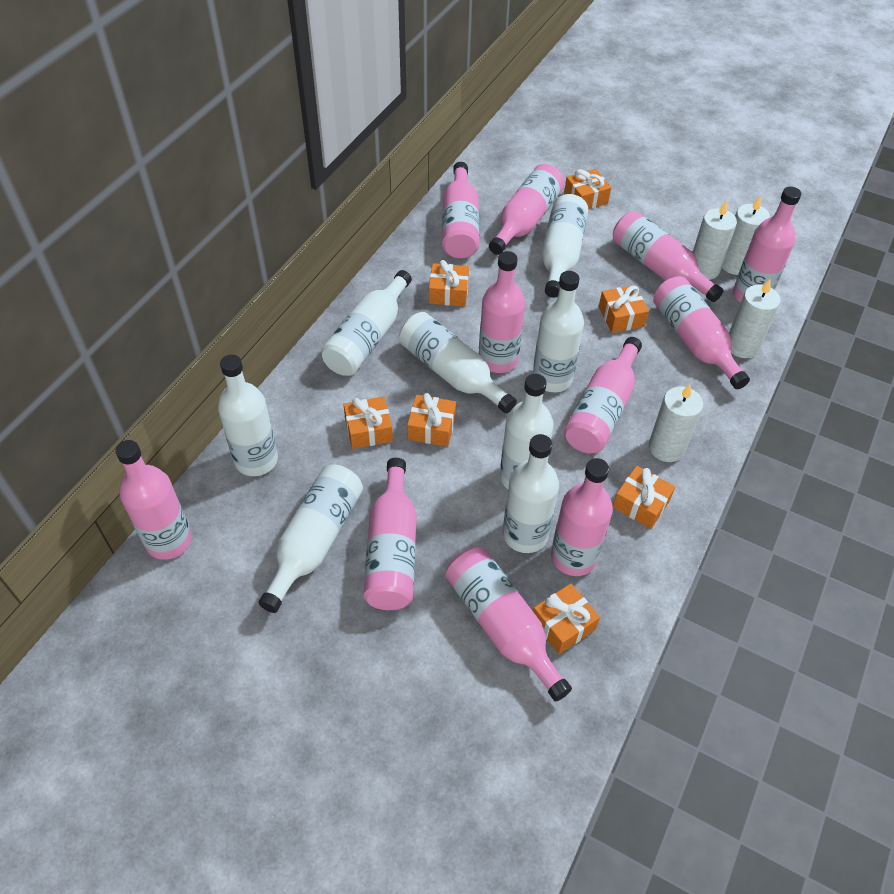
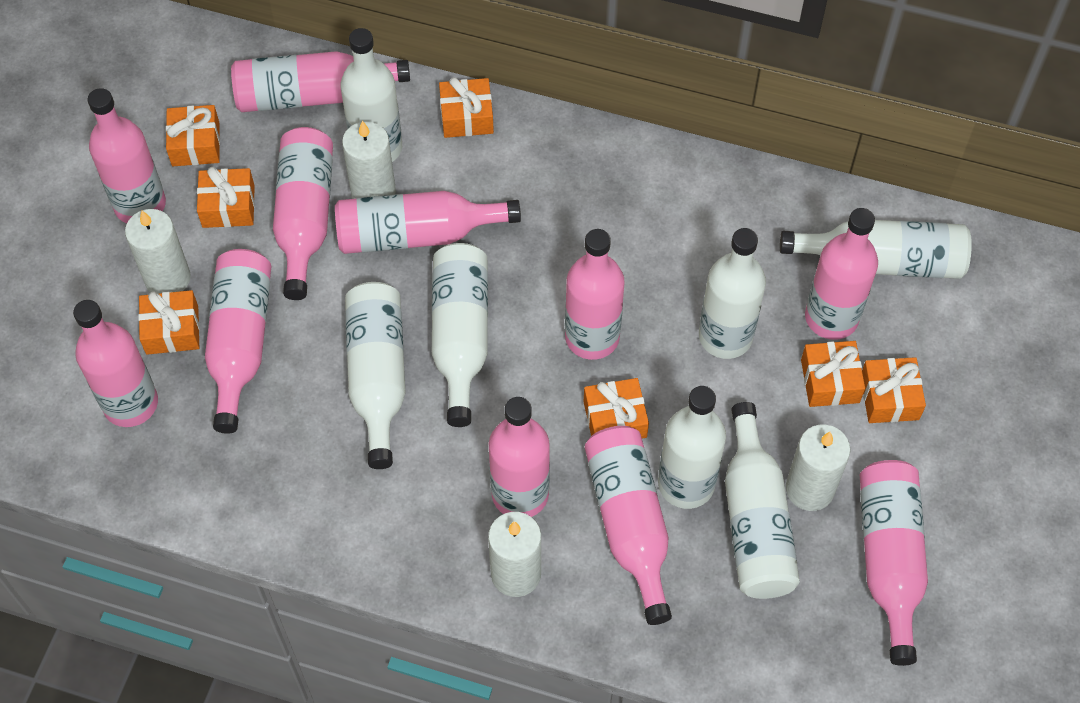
white bottle: [218,355,278,476] [258,465,363,613] [321,270,412,376] [399,312,517,413] [500,374,554,489] [503,434,559,553] [533,271,584,392] [542,194,588,298] = 8 -> [340,28,402,162] [345,282,406,469] [432,243,488,427] [658,386,726,509] [699,228,766,359] [725,402,800,599] [780,220,972,279] = 7

